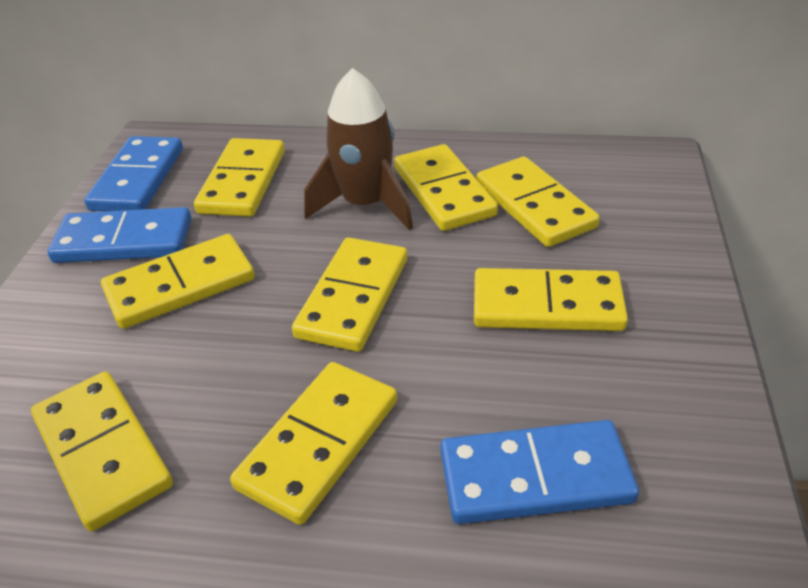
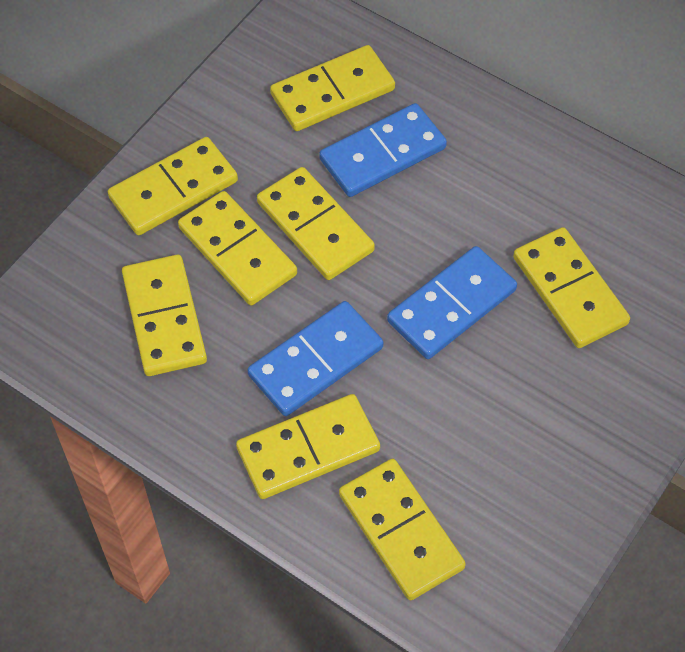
brown rocket: [304,68,413,230] = 1 -> none = 0

